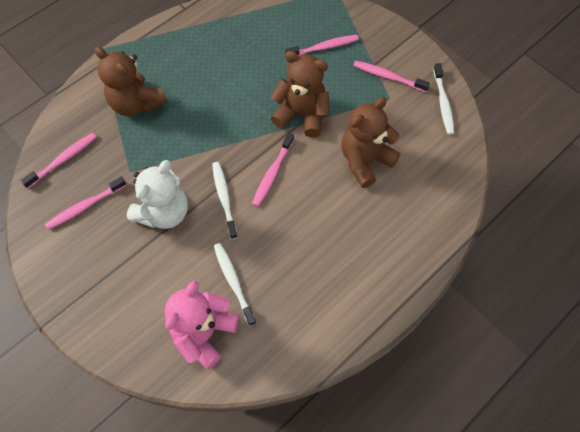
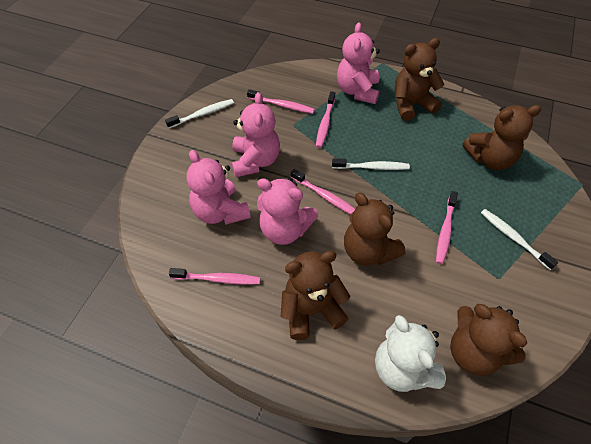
brown teddy bear: [95,47,168,116] [270,51,329,138] [341,97,400,188] = 3 -> [281,251,350,340] [344,193,405,266] [395,38,444,121] [450,304,527,376] [462,105,541,170] = 5
pink teddy bear: [165,281,239,370] = 1 -> [187,150,251,225] [232,92,280,177] [257,178,318,245] [337,22,380,104] = 4

